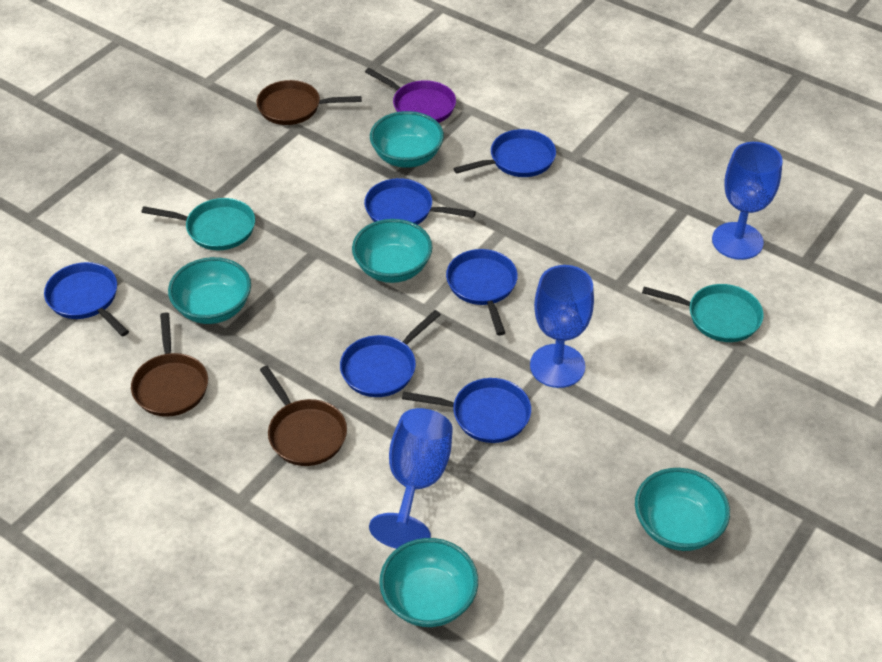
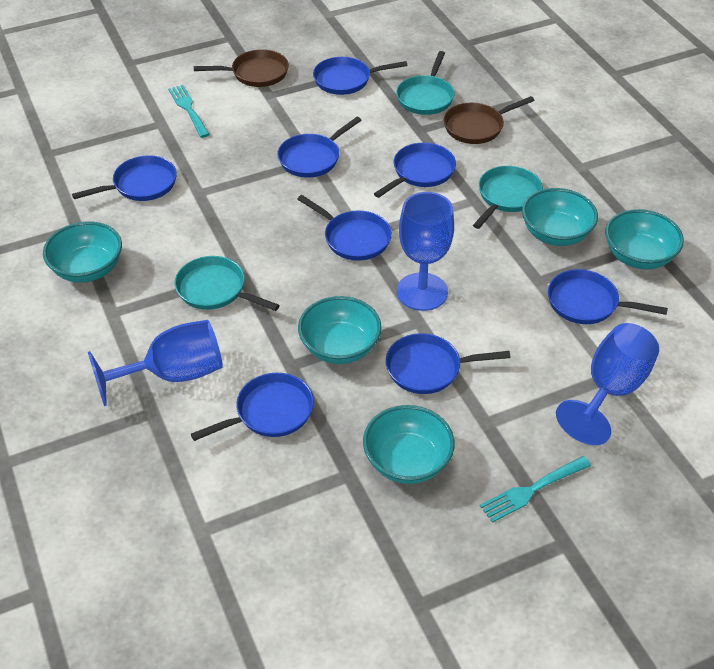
blue pan: [44,262,129,336] [340,310,441,397] [364,178,476,225] [402,378,531,443] [446,249,518,336] [453,129,556,177] = 6 -> [72,155,177,201] [191,373,314,441] [277,117,362,178] [297,195,392,261] [313,57,408,95] [374,143,456,198] [386,333,510,394] [548,269,668,324] = 8
brown pan: [131,312,208,417] [256,80,362,125] [260,366,347,466] = 3 -> [194,49,289,87] [444,96,535,144] = 2
purple pan: [365,68,456,123] = 1 -> none = 0
turquoise fork: none = 0 -> [168,85,210,138] [480,456,591,523] = 2
turquoise pan: [142,198,255,250] [642,284,764,342] = 2 -> [175,256,280,311] [396,51,454,115] [473,166,543,229] = 3

